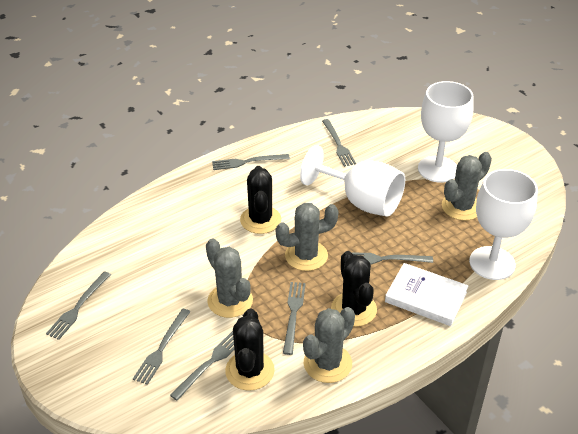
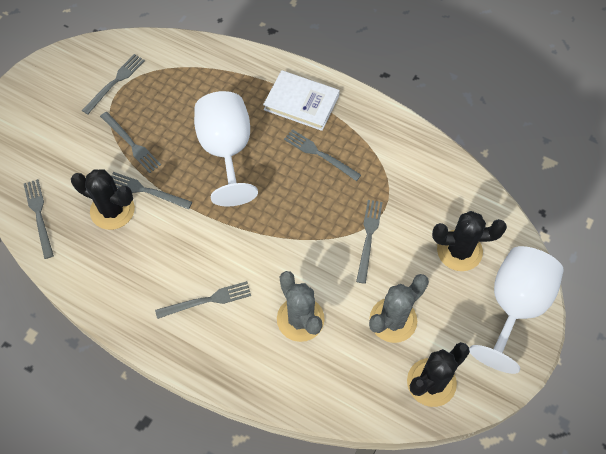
grey cactus: [206,239,253,318] [276,203,339,271] [303,307,355,383] [442,152,492,221] = 4 -> [277,271,325,342] [369,274,429,343] = 2
white goblet: [300,145,405,217] [418,81,474,183] [469,169,538,280] = 3 -> [194,91,258,207] [469,246,564,374] = 2

